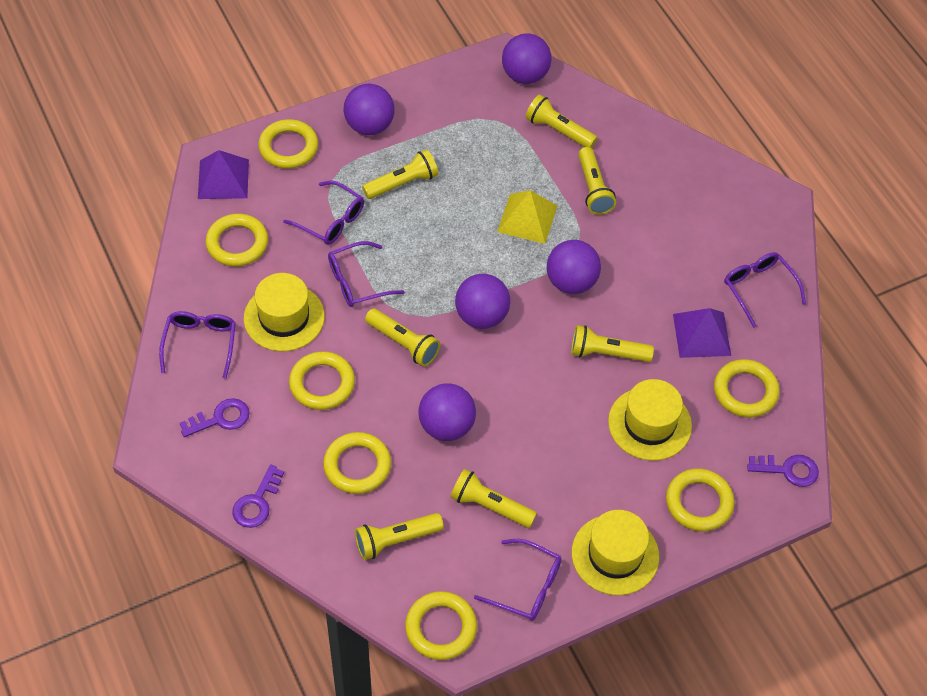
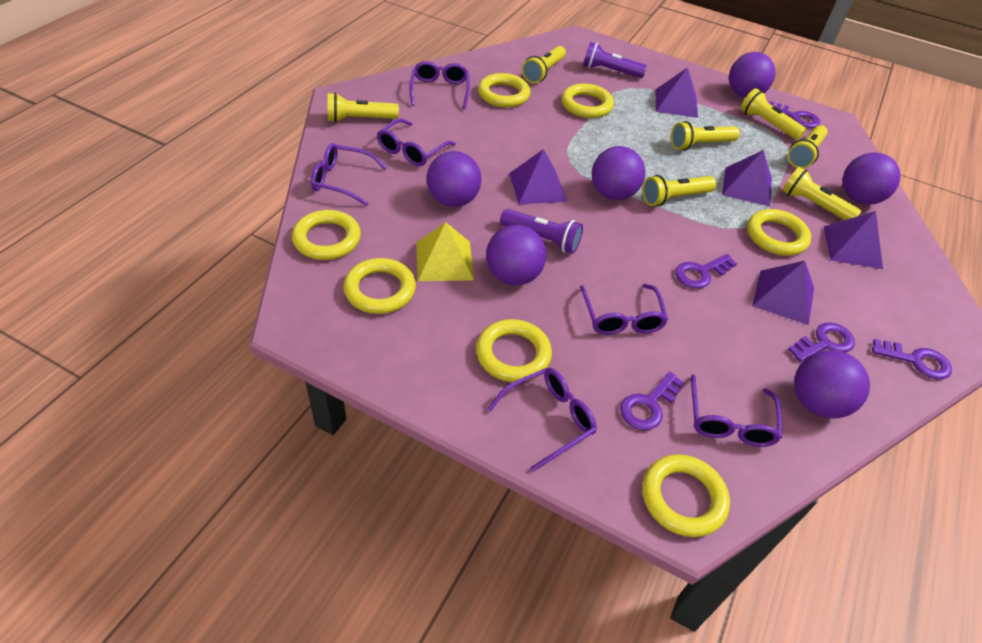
purple ball: [344,84,395,135] [418,383,476,441] [455,274,510,329] [502,33,552,84] [547,240,601,294] = 5 -> [427,151,482,207] [486,225,546,285] [592,146,645,200] [729,52,775,98] [794,350,870,418] [843,152,901,205] = 6
purple flashlight: none = 0 -> [500,209,583,254] [583,42,647,78] = 2
purple glasses: [159,311,236,379] [283,180,364,245] [328,241,404,307] [474,539,562,621] [724,252,806,328] = 5 -> [311,143,387,206] [377,119,456,166] [409,61,470,109] [487,368,597,472] [580,284,668,335] [691,374,782,447] = 6
purple key: [180,398,250,437] [232,465,284,528] [747,455,819,487] = 3 -> [620,372,684,430] [675,254,737,289] [769,101,820,128] [788,322,855,362] [872,339,952,380] = 5
purple pyramid: [198,150,249,199] [673,308,731,358] = 2 -> [509,149,567,204] [655,67,698,118] [722,150,772,207] [752,261,814,325] [824,211,883,269] = 5
yellow hat: [244,273,325,351] [572,510,659,595] [608,379,692,461] = 3 -> none = 0

